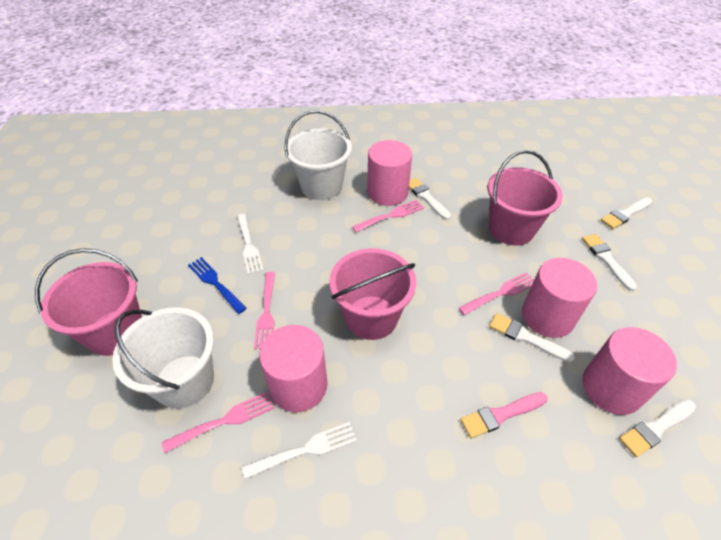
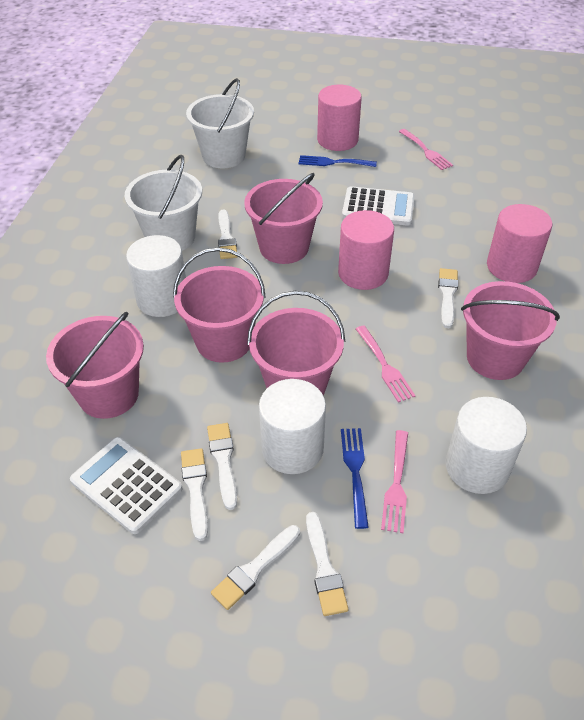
blue fork: [188,257,247,314] = 1 -> [299,155,377,167] [341,428,369,529] = 2
pink brush: [460,392,548,438] = 1 -> none = 0
pink bucket: [35,248,142,356] [329,248,416,340] [487,150,563,246] = 3 -> [46,312,144,419] [173,247,266,363] [244,173,323,264] [247,291,345,396] [461,281,560,380] = 5
pink cylinder: [259,325,328,412] [367,140,412,206] [522,258,597,338] [582,327,677,415] = 4 -> [317,85,362,151] [338,210,394,290] [487,204,552,283] = 3
pink fork: [162,391,274,453] [254,272,275,349] [352,200,424,232] [459,272,534,315] = 4 -> [356,326,416,403] [381,430,408,533] [399,129,453,170] = 3
white brush: [409,178,451,220] [489,313,575,362] [582,234,637,291] [601,198,652,229] [619,400,696,457] = 5 -> [181,448,208,541] [207,423,237,510] [211,525,300,610] [218,210,238,259] [306,512,348,616] [438,268,458,328] = 6
white calculator: none = 0 -> [70,437,183,534] [342,186,414,226] = 2
white cylinder: none = 0 -> [126,235,186,317] [259,379,326,474] [445,397,527,494] = 3
white fork: [237,214,263,274] [242,422,357,479] = 2 -> none = 0

